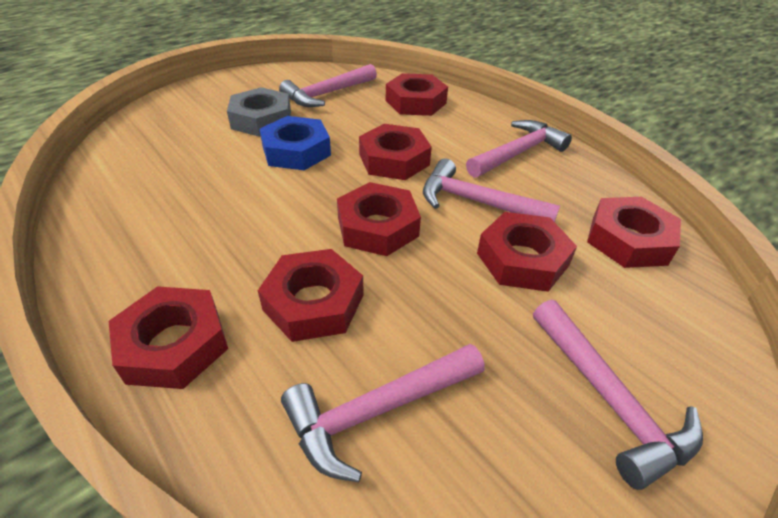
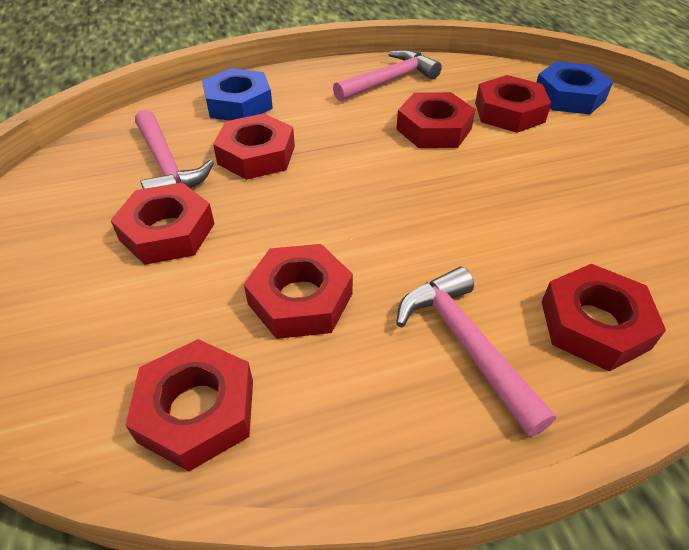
blue nut: [259,116,331,170] = 1 -> [202,68,273,121] [537,62,613,114] = 2
grey nut: [227,87,291,137] = 1 -> none = 0
pink hammer: [279,64,377,107] [281,344,485,482] [423,158,560,222] [466,120,572,178] [533,299,703,490] = 5 -> [135,110,214,189] [333,50,442,102] [396,266,556,437] = 3

